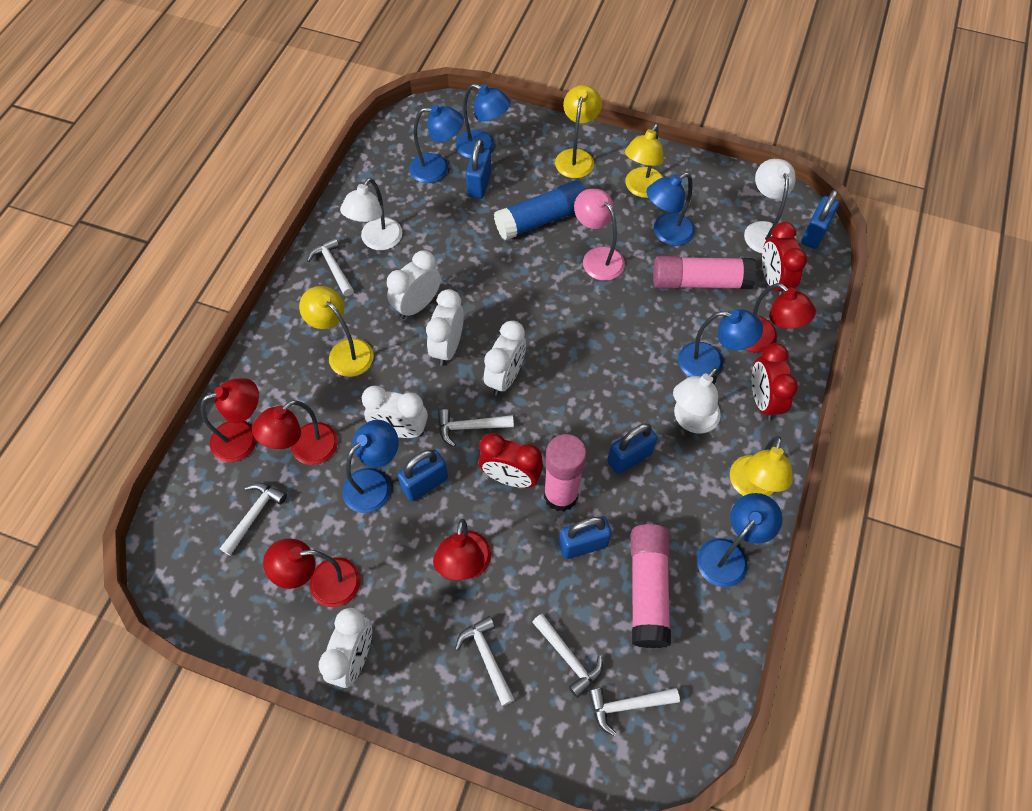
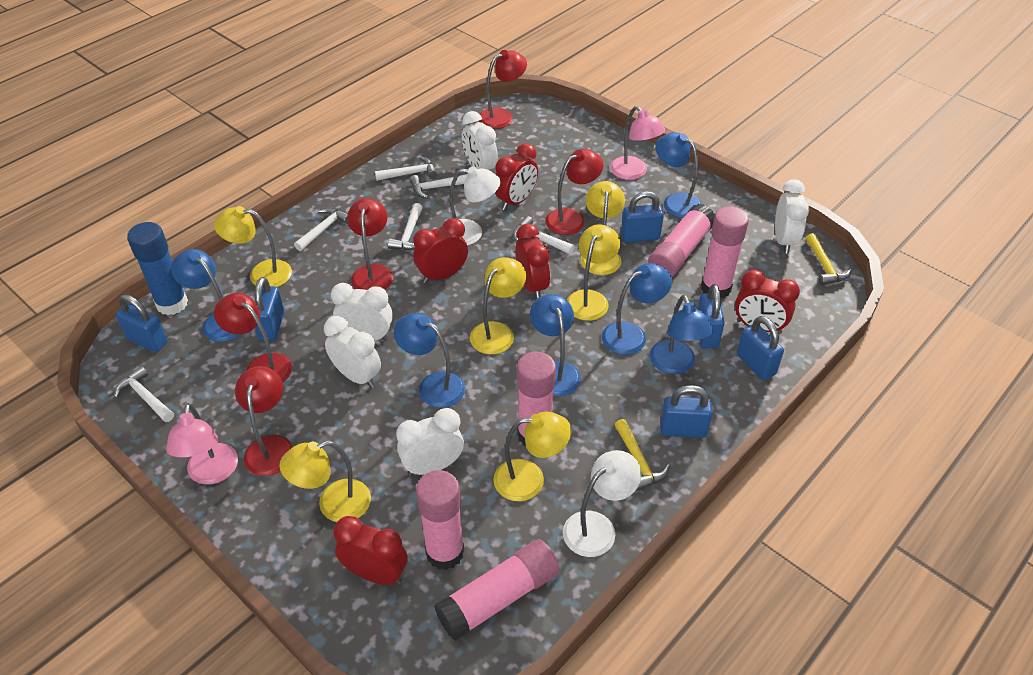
blue padlock: [397,450,448,502] [466,139,491,199] [559,516,611,559] [607,423,658,474] [801,190,839,249] = 5 -> [116,295,168,352] [255,277,284,341] [621,191,664,242] [660,385,713,438] [698,284,725,348] [737,316,784,380] = 6
pink glue stick: [544,434,587,512] [631,524,671,648] [653,256,756,289] = 3 -> [416,470,464,570] [434,539,560,641] [517,352,556,446] [648,204,715,277] [701,206,749,298] = 5
pink lamp: [574,189,625,281] = 1 -> [166,403,238,485] [610,106,665,180] = 2
red clock: [479,433,543,488] [752,343,798,421] [762,222,807,296] = 3 -> [333,516,408,585] [413,218,468,283] [495,143,538,210] [515,224,550,299] [735,270,800,334] = 5
white lamp: [340,178,402,250] [673,367,721,434] [744,159,795,253] = 3 -> [449,166,500,246] [563,450,641,557] = 2
yellow hammer: none = 0 -> [615,419,670,491] [806,233,852,285] = 2
yellow lamp: [299,286,374,377] [555,85,602,178] [625,124,664,198] [730,436,793,496] = 4 -> [214,206,292,287] [279,441,371,522] [470,257,526,355] [493,412,571,501] [567,224,620,321] [580,181,625,275] = 6

